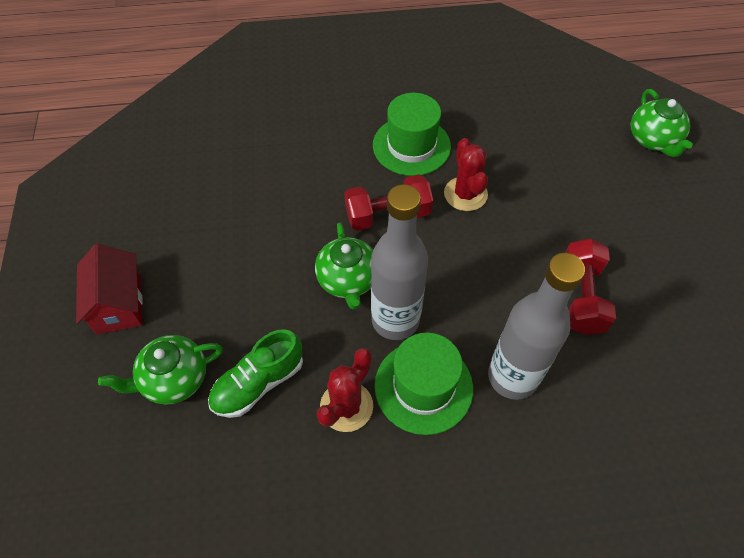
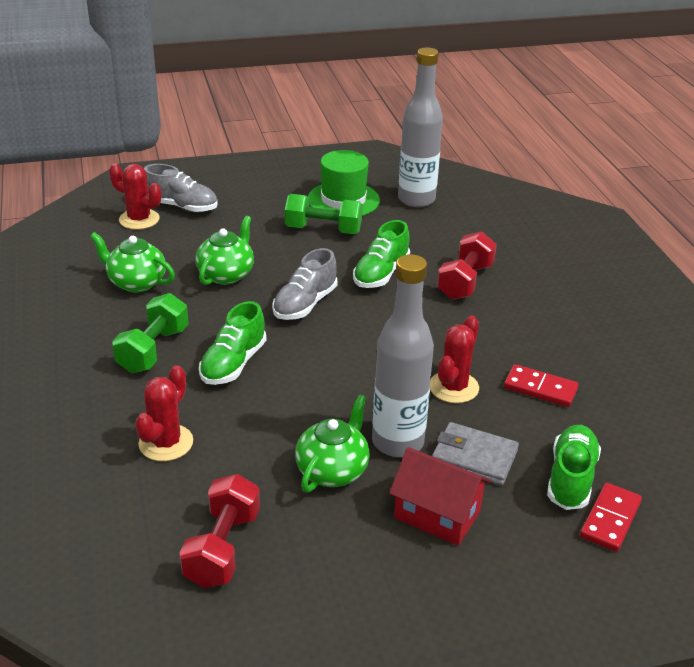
green dumbbell: none = 0 -> [112,293,189,373] [285,194,363,234] = 2
green hat: [373,93,451,176] [374,333,473,435] = 2 -> [308,150,380,216] = 1
green shoe: [208,329,303,418] = 1 -> [199,301,266,385] [353,220,410,288] [547,425,601,510] = 3
grey shoe: none = 0 -> [144,164,218,212] [272,248,337,320] = 2
grey wallet: none = 0 -> [432,422,519,486] = 1
red cactus: [317,348,373,432] [444,138,488,211] = 2 -> [109,163,161,230] [135,365,193,461] [430,316,479,403] = 3
red domino: none = 0 -> [504,364,579,407] [580,483,642,552] = 2

